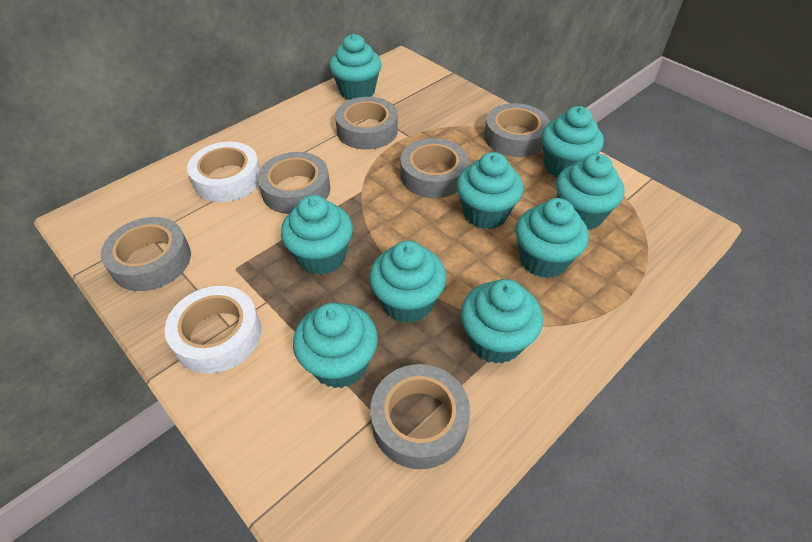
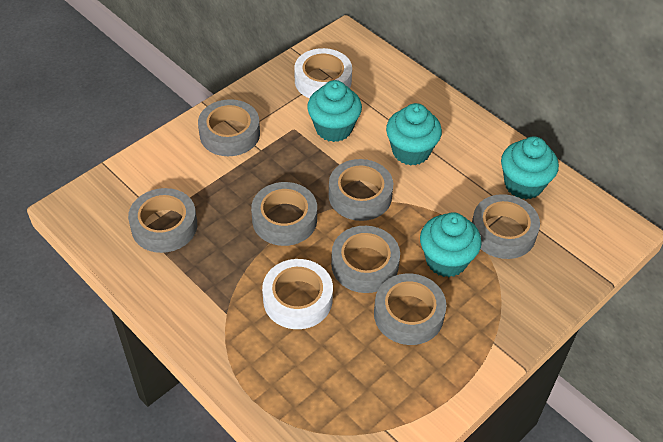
grey tape: [101,217,191,291] [257,152,330,214] [335,97,398,150] [370,364,470,469] [400,138,469,198] [484,103,550,157] = 6 -> [128,188,197,253] [198,99,260,156] [251,182,317,246] [329,159,393,221] [331,226,400,293] [374,273,446,345] [472,194,540,259] = 7
turquoise cupcake: [281,195,353,275] [293,303,378,388] [329,34,381,100] [369,241,446,323] [456,152,523,229] [461,279,543,364] [515,198,589,278] [542,106,604,177] [556,154,624,230] = 9 -> [307,80,362,142] [386,103,442,165] [420,212,481,277] [501,137,559,199] = 4

